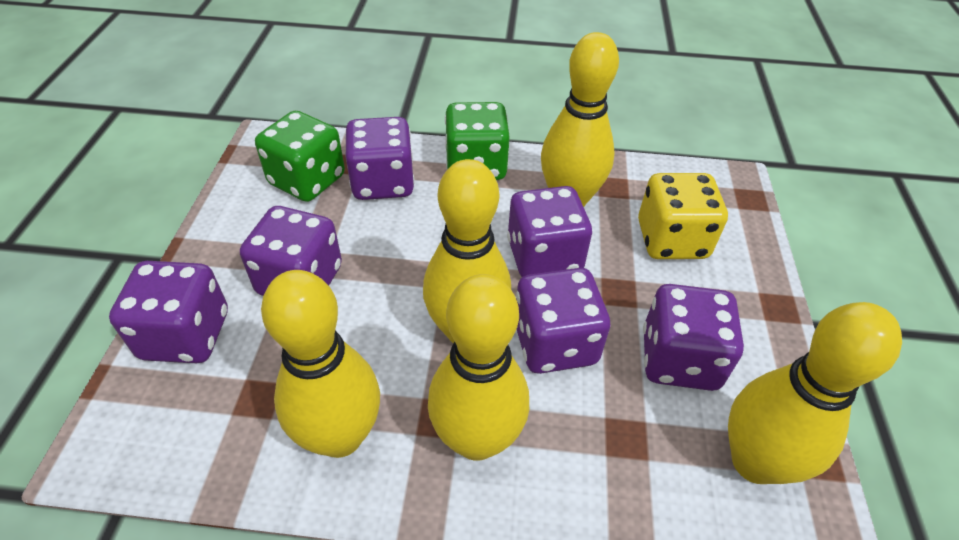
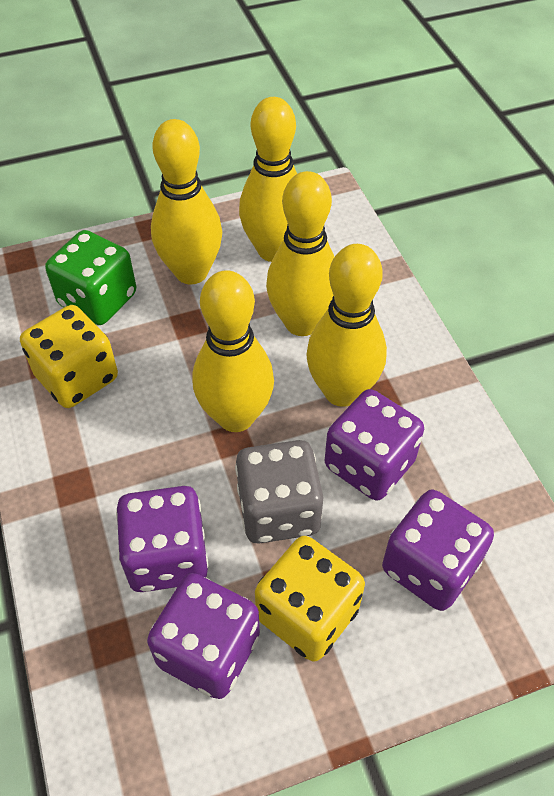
green dice: [255,111,345,202] [445,102,510,180] = 2 -> [45,230,136,325] = 1
grey dice: none = 0 -> [235,440,323,544] = 1
purple dice: [109,261,228,363] [240,206,342,296] [345,117,415,200] [507,186,592,277] [516,268,611,374] [643,284,744,391] = 6 -> [116,486,208,592] [147,573,260,699] [325,389,424,501] [382,490,494,611] = 4
yellow dice: [638,173,728,259] = 1 -> [20,305,118,408] [255,536,365,662] = 2

